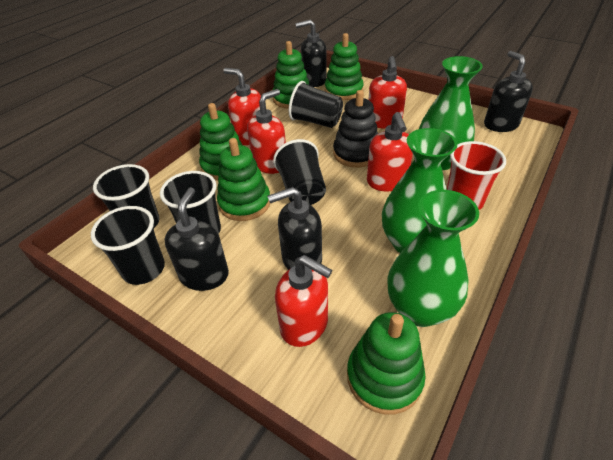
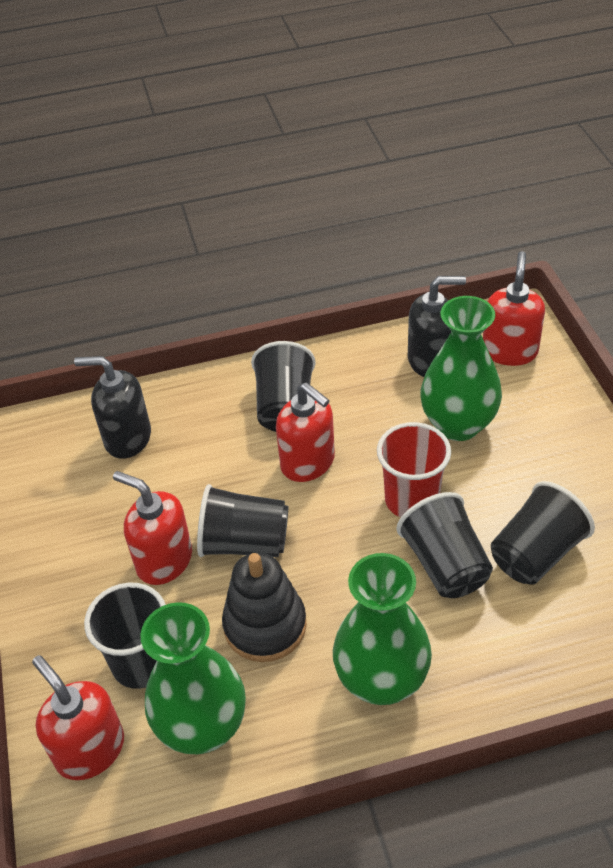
black soap dispenser: [165,187,229,291] [267,187,322,270] [295,19,327,87] [484,51,533,132] = 4 -> [74,356,151,459] [408,276,466,377] = 2
green stacking toy: [199,103,242,181] [217,138,270,221] [273,41,309,109] [325,33,364,100] [347,312,426,415] = 5 -> none = 0
red soap dispenser: [223,68,261,145] [247,89,286,174] [275,255,332,347] [367,112,413,192] [368,56,407,128] = 5 -> [32,655,124,780] [113,471,192,585] [276,382,335,482] [483,251,545,366] = 4

